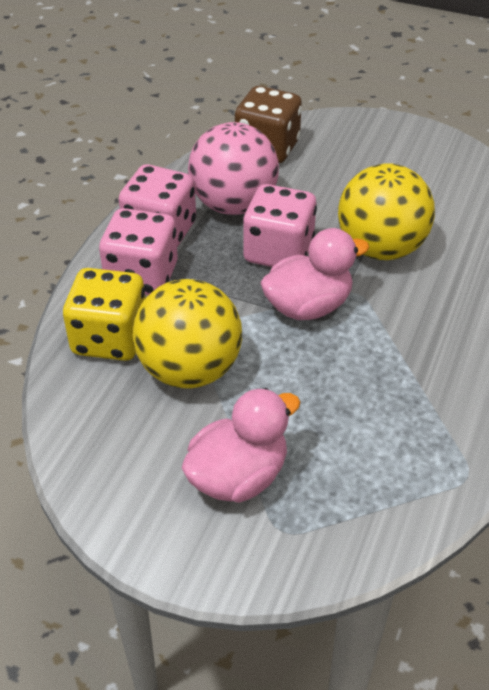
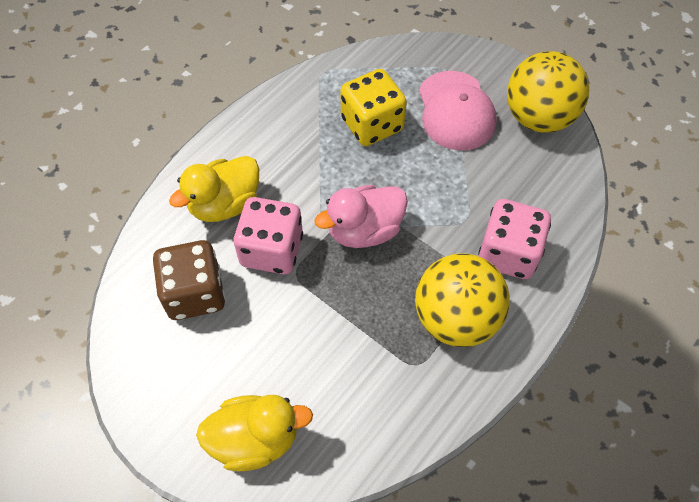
pink ball: [188,122,279,215] = 1 -> none = 0
pink cap: none = 0 -> [419,71,497,150] = 1
pink dice: [99,208,178,295] [119,164,196,247] [243,184,317,267] = 3 -> [233,197,303,275] [478,199,551,279] = 2
pink duck: [182,388,301,503] [261,228,369,320] = 2 -> [314,185,408,248] = 1
yellow duck: none = 0 -> [169,156,259,222] [196,395,313,472] = 2

